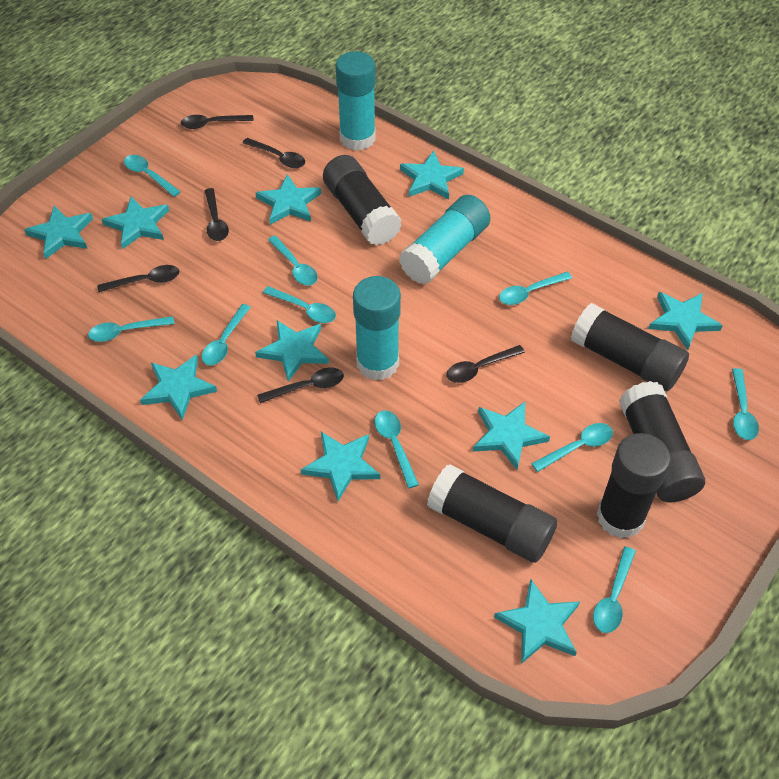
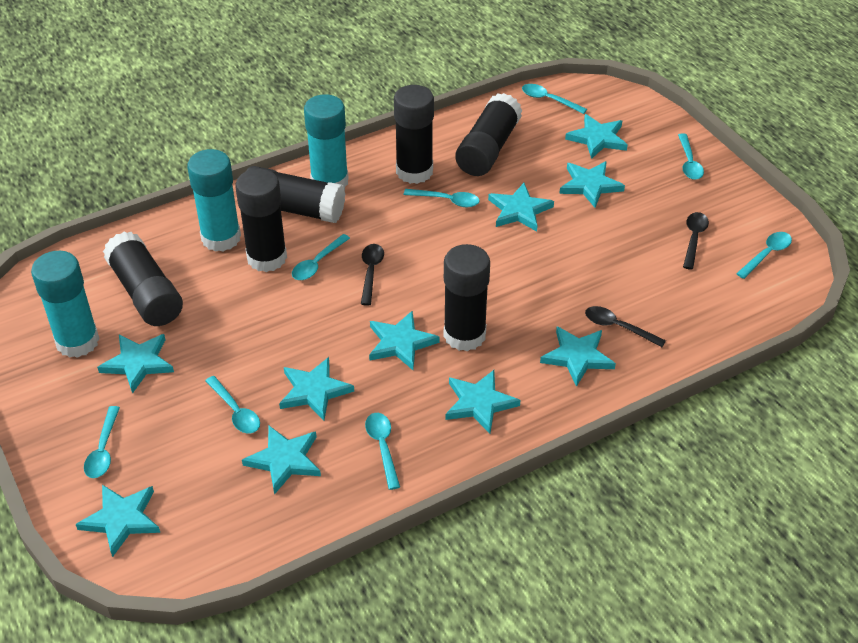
black glue stick: [323,155,402,246] [427,464,557,563] [571,303,689,391] [597,433,671,538] [619,381,705,503] = 5 -> [103,232,183,326] [235,169,287,272] [246,166,345,223] [394,85,434,184] [444,244,490,351] [456,93,522,176] = 6
black spoon: [97,265,179,292] [181,115,254,129] [205,188,229,241] [243,138,305,168] [257,368,344,403] [446,345,525,383] = 6 -> [361,244,384,306] [585,306,666,347] [683,212,709,270] = 3
turquoise spoon: [88,316,175,342] [124,155,181,197] [202,304,251,366] [263,286,336,323] [268,236,318,285] [375,410,419,488] [499,272,572,305] [531,423,613,472] [593,546,636,633] [732,368,759,440] = 10 -> [84,406,120,478] [205,376,260,433] [292,234,350,280] [365,413,400,490] [404,189,480,207] [522,84,587,114] [678,133,704,180] [736,232,792,279] = 8

